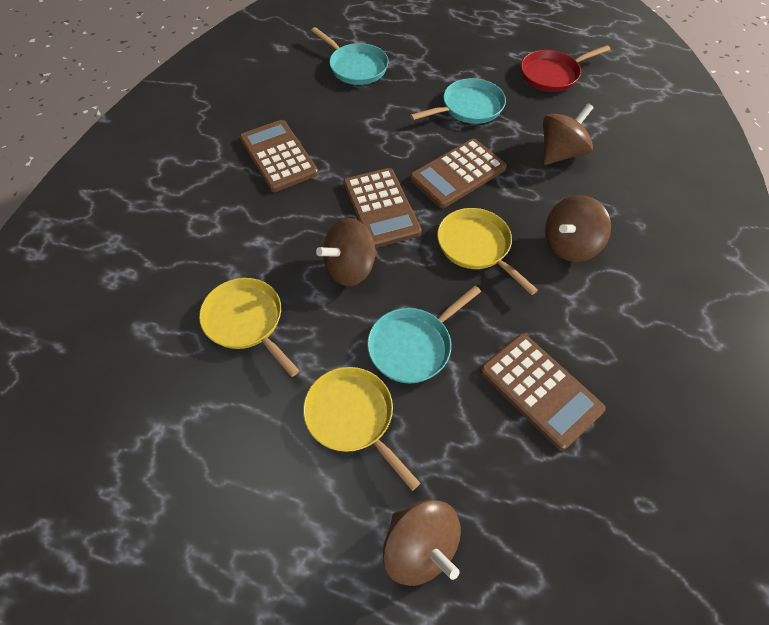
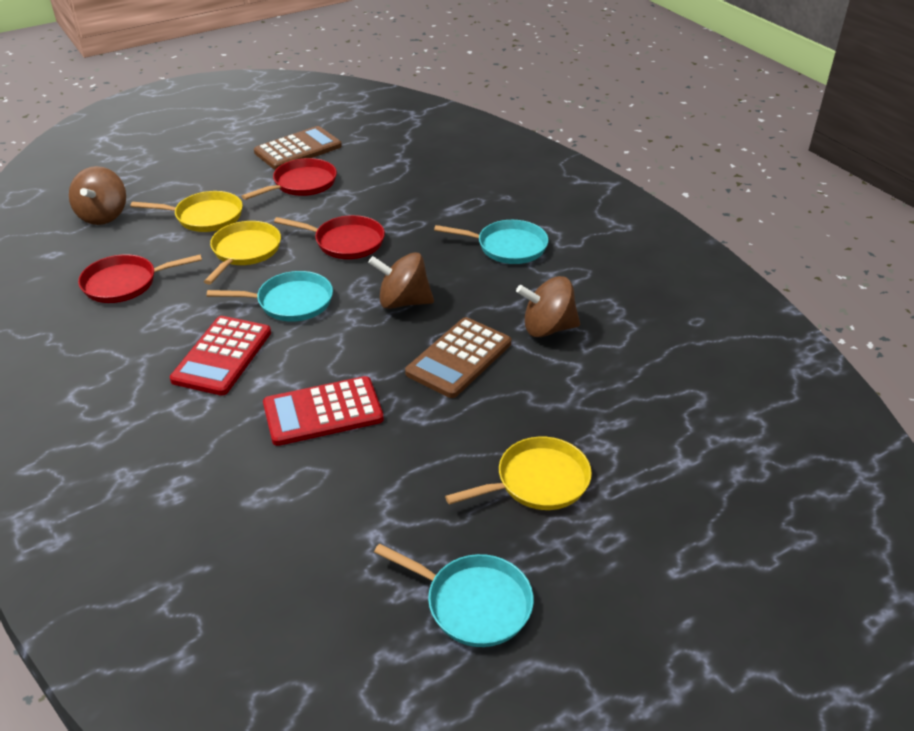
brown calculator: [239,120,318,192] [343,168,422,248] [410,139,507,208] [480,334,606,451] = 4 -> [254,126,342,170] [405,317,511,398] = 2
brown spinning top: [316,218,377,286] [383,500,461,586] [543,103,594,165] [545,195,611,262] = 4 -> [69,166,126,225] [368,252,434,309] [516,276,580,337] = 3
red calculator: none = 0 -> [170,316,271,396] [263,376,384,446] = 2
red pan: [521,45,610,92] = 1 -> [78,254,202,303] [242,158,337,200] [274,215,385,259] = 3

